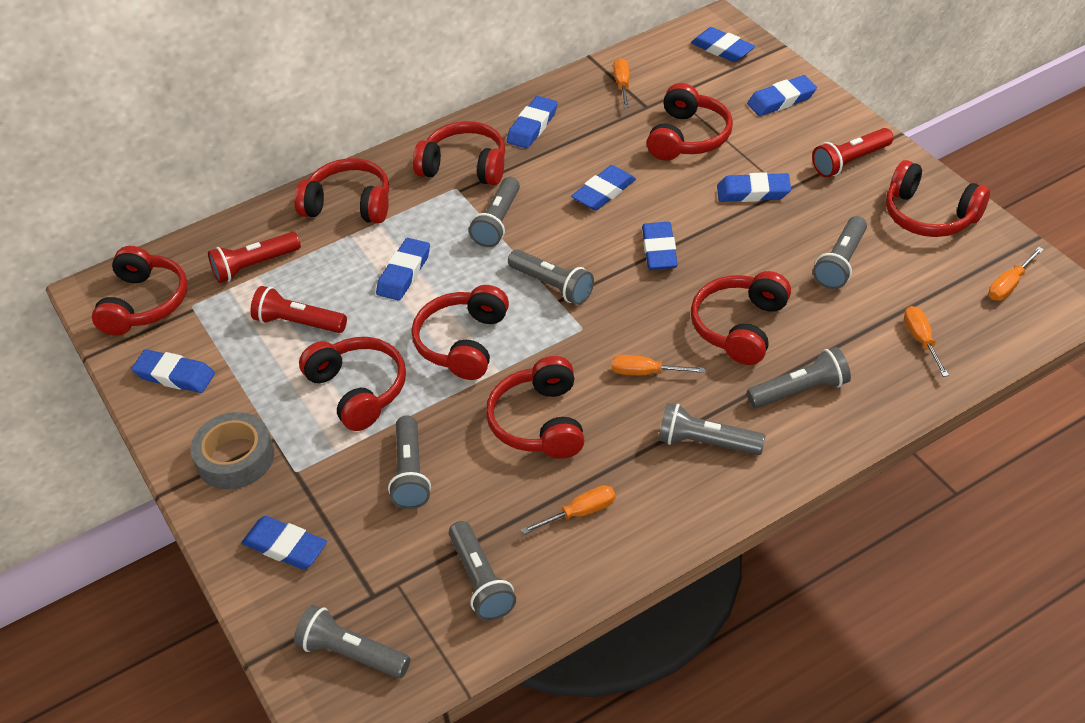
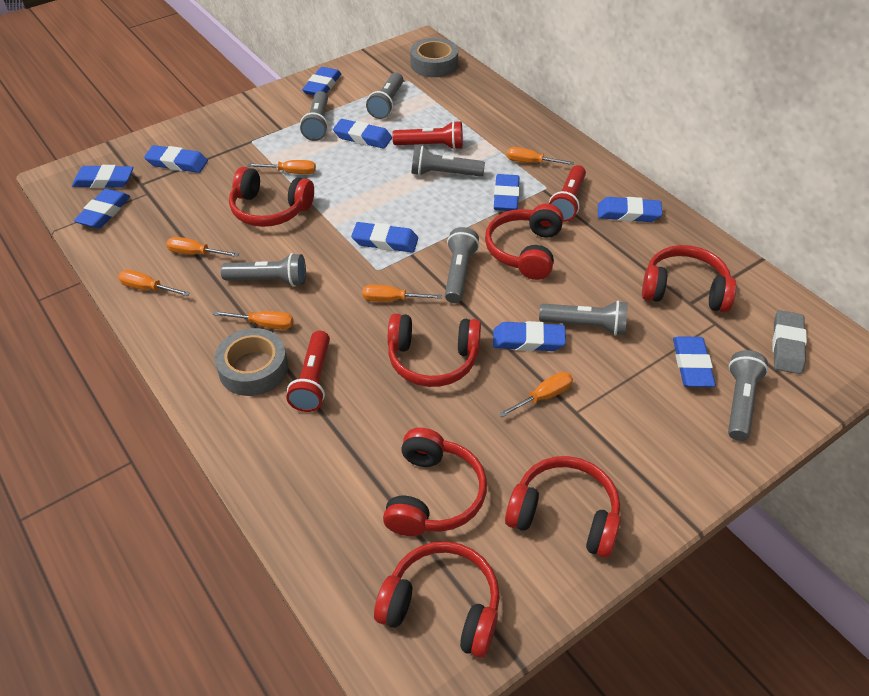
blue eraser: [131,349,215,393] [242,516,327,569] [376,238,430,301] [507,96,558,148] [571,165,636,210] [642,222,678,270] [691,27,755,62] [717,172,791,202] [747,75,817,116] = 9 -> [72,165,133,188] [74,189,130,229] [144,145,208,173] [302,67,341,95] [333,119,392,149] [351,222,418,253] [493,321,566,351] [494,174,520,211] [598,197,662,222] [673,336,716,387] = 10
grey eraser: none = 0 -> [773,310,807,374] = 1
grey flashlight: [294,605,410,678] [388,415,431,509] [449,521,516,621] [469,177,520,247] [508,249,594,305] [659,403,766,455] [747,347,851,408] [813,216,867,289] = 8 -> [220,253,306,287] [300,91,328,141] [366,72,403,119] [411,146,485,177] [445,227,479,303] [539,300,628,336] [728,350,768,441] = 7
grey tape: [190,412,274,489] = 1 -> [215,328,288,396] [410,38,458,77] = 2
orange screwdriver: [521,485,615,534] [612,355,705,375] [613,58,629,108] [904,306,949,377] [988,247,1044,301] = 5 -> [118,270,190,296] [166,237,239,257] [213,311,293,330] [248,160,316,174] [362,285,442,302] [499,372,573,417] [507,147,574,165] = 7
red headphones: [92,246,188,336] [294,158,389,224] [299,337,406,431] [412,285,509,380] [413,121,505,185] [486,356,585,459] [647,83,733,161] [691,271,791,365] [886,160,990,237] = 9 -> [229,167,314,227] [374,541,500,658] [383,428,487,536] [387,314,481,387] [485,204,564,280] [505,456,621,558] [642,245,736,312] = 7

